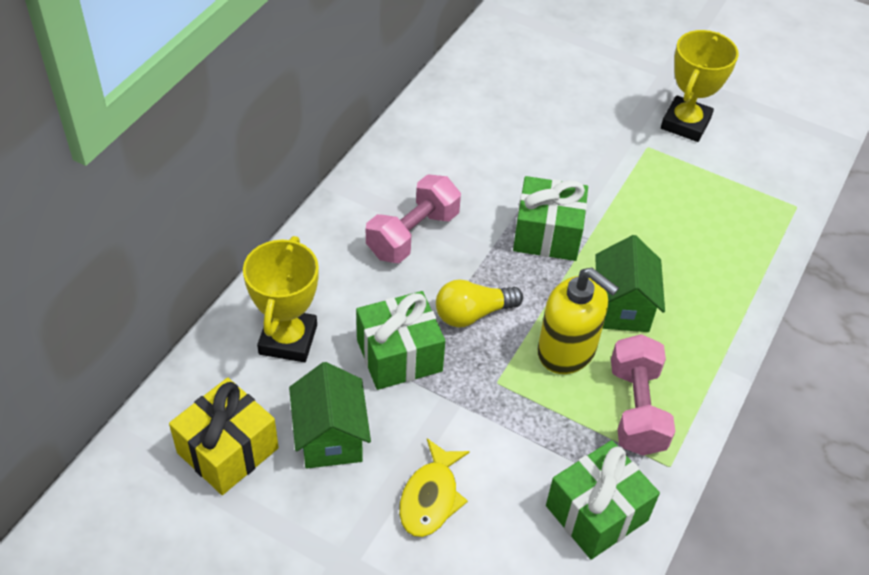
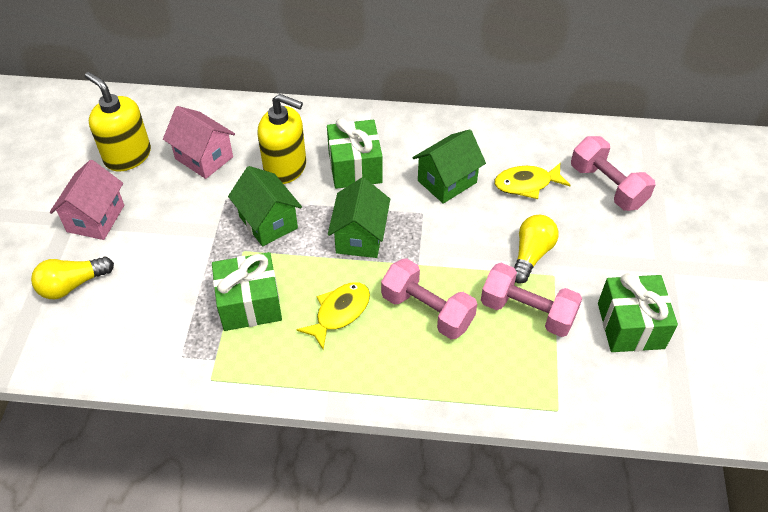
green house: [289,362,371,469] [595,235,665,332] = 2 -> [228,166,302,246] [328,177,390,258] [413,129,486,204] = 3
pink dumbbell: [366,174,461,263] [611,334,675,456] = 2 -> [381,258,477,339] [481,263,582,337] [571,136,655,211] = 3
pink house: none = 0 -> [49,160,124,240] [163,106,235,179] = 2
yellow fish: [399,438,470,537] = 1 -> [296,282,370,350] [494,163,571,199] = 2
yellow gift: [169,378,279,495] = 1 -> none = 0
yellow light bulb: [436,279,523,328] = 1 -> [31,257,114,299] [514,215,559,284] = 2
yellow soap dispenser: [538,268,619,374] = 1 -> [85,72,151,172] [258,94,306,184] = 2
yellow trophy: [243,236,319,362] [661,30,739,142] = 2 -> none = 0

